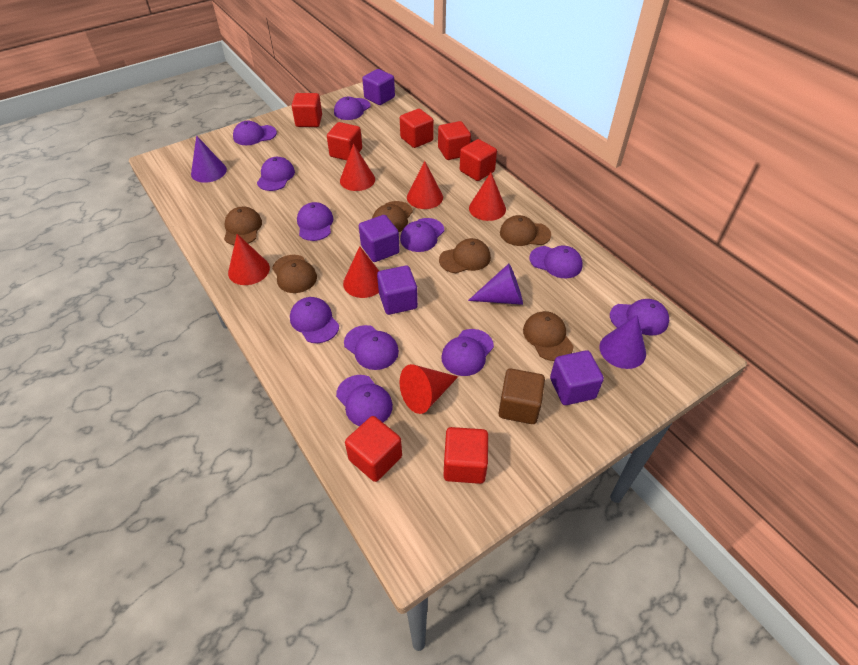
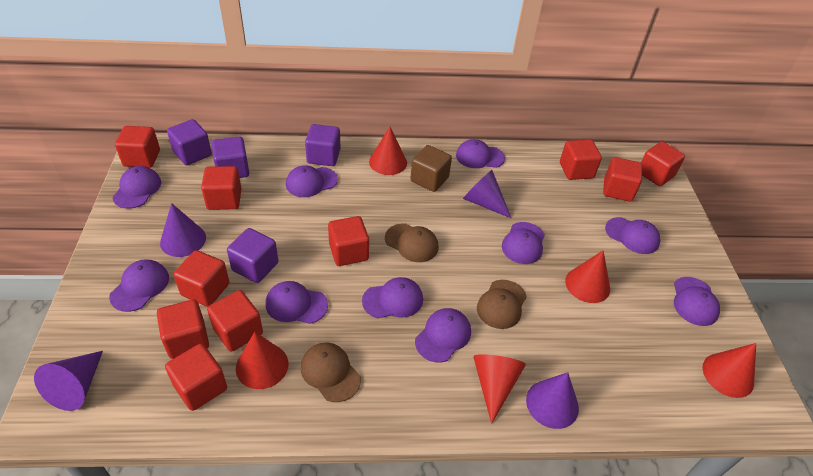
brown cap: [224,206,262,245] [272,255,317,293] [372,201,413,232] [439,238,491,273] [500,215,551,246] [523,311,574,361] = 6 -> [301,343,361,402] [385,224,439,262] [477,280,527,329] = 3
purple cap: [233,121,277,145] [257,157,295,191] [290,297,339,343] [297,202,333,241] [334,97,371,120] [336,375,393,426] [344,325,399,370] [400,218,444,252] [441,329,494,376] [529,246,583,278] [610,299,669,336] = 11 -> [109,259,169,312] [112,166,161,209] [265,281,328,324] [286,165,338,197] [362,277,423,319] [415,308,471,362] [456,139,505,168] [502,222,545,264] [605,217,660,254] [674,277,720,326] = 10
purple cone: [191,135,227,183] [468,264,523,305] [599,315,646,369] = 3 -> [34,351,103,411] [160,203,206,257] [463,170,511,218] [526,372,579,429] = 4
red cone: [228,234,270,285] [340,144,375,191] [343,246,379,298] [400,364,458,414] [407,161,443,209] [469,173,506,221] = 6 -> [236,332,288,389] [369,127,407,175] [473,354,526,424] [565,251,610,303] [702,343,756,398] = 5
red cube: [292,93,322,127] [327,122,362,160] [345,416,402,482] [400,109,434,148] [438,121,471,160] [443,427,488,484] [460,139,497,181] = 7 -> [115,126,160,168] [157,299,209,359] [165,344,227,411] [173,250,229,307] [201,166,241,210] [207,290,263,352] [328,216,369,266] [560,139,602,180] [603,157,642,202] [641,141,685,186] = 10

